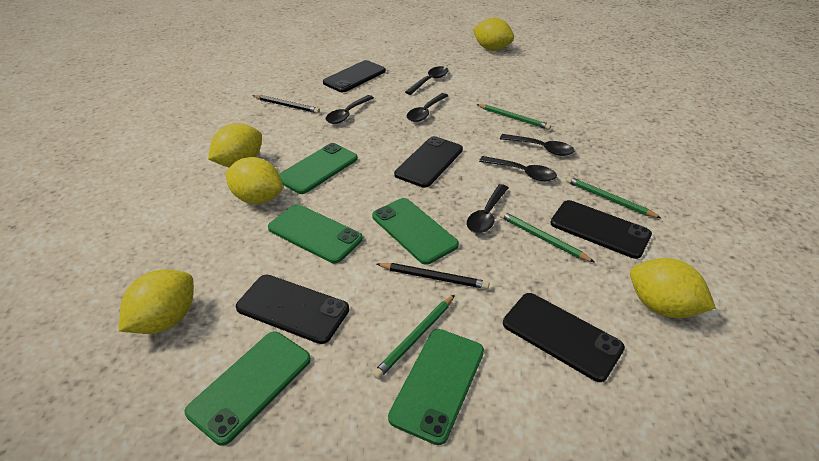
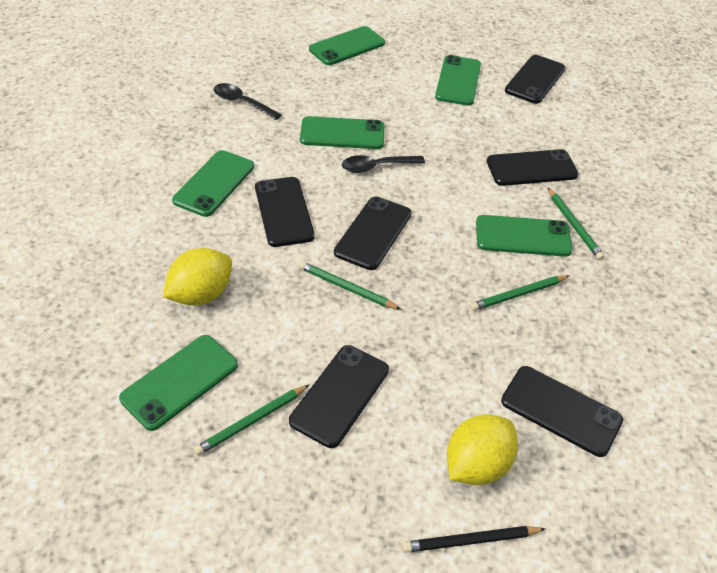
black pencil: [252,95,320,114] [377,263,489,289] = 2 -> [402,526,545,553] = 1
black phone: [236,275,349,344] [323,60,386,92] [394,136,463,188] [503,293,625,382] [550,200,652,259] = 5 -> [255,177,315,247] [289,345,389,448] [334,196,412,270] [487,149,579,186] [501,366,623,457] [505,55,566,104] = 6
black spoon: [326,95,374,124] [405,66,449,95] [407,93,448,122] [467,184,509,233] [479,156,557,181] [500,134,574,156] = 6 -> [214,83,282,120] [342,155,425,173] = 2
green phone: [185,332,311,446] [268,204,363,263] [279,143,358,194] [372,198,459,265] [388,329,484,445] = 5 -> [119,335,238,431] [172,150,254,217] [300,116,384,149] [309,26,385,65] [435,55,481,105] [476,215,573,257] = 6
yellow lemon: [119,269,194,334] [208,123,262,167] [225,157,283,204] [473,18,514,51] [630,258,716,318] = 5 -> [163,248,232,306] [447,414,518,485] = 2

